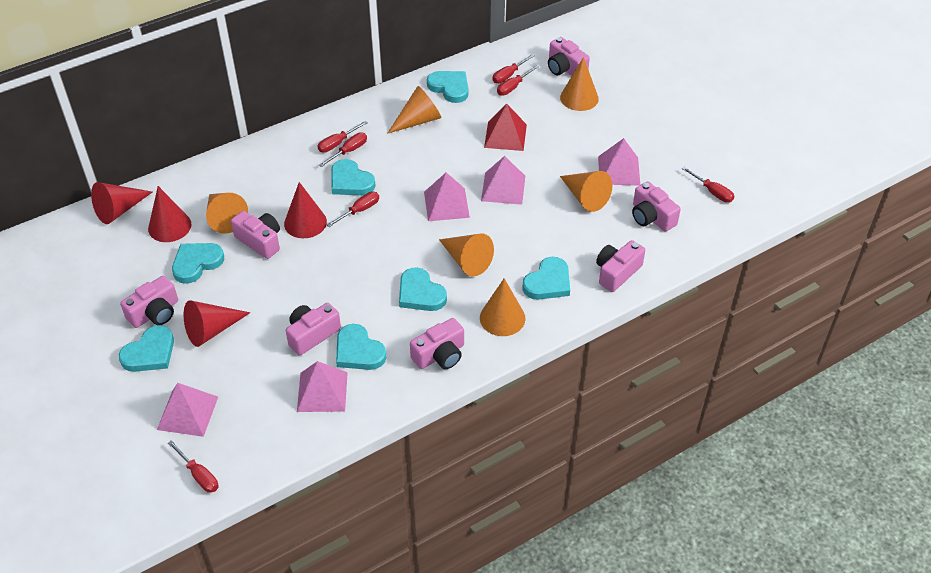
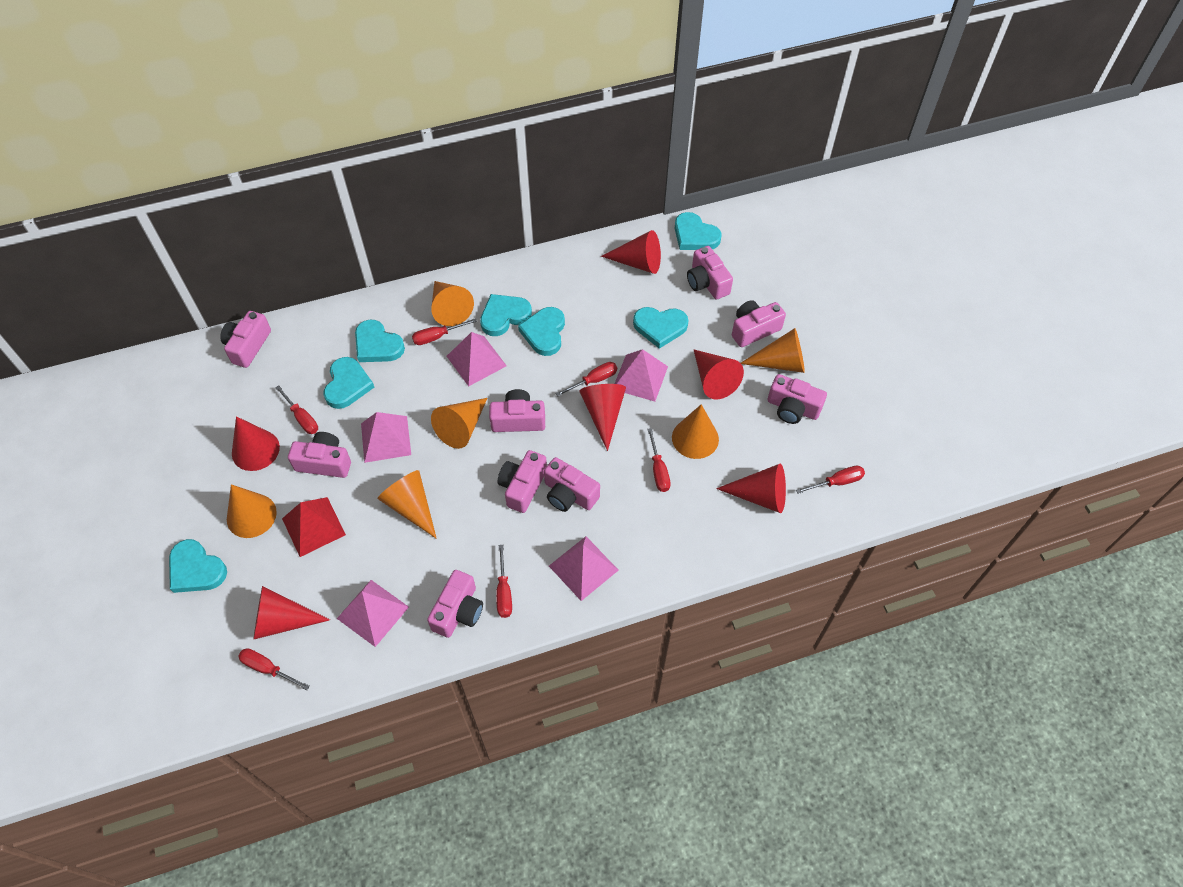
pink camera: [120,276,178,328] [231,211,280,259] [286,303,341,355] [410,318,464,369] [548,37,590,76] [596,240,645,292] [632,181,681,232] = 7 -> [220,311,271,368] [288,432,351,478] [427,570,483,638] [489,389,545,432] [498,450,547,513] [544,457,600,512] [687,246,733,299] [732,300,786,347] [768,374,827,424] = 9
red cone: [91,182,152,224] [148,186,192,242] [184,300,250,347] [284,182,327,238] = 4 -> [232,416,280,471] [254,586,330,639] [579,384,626,451] [601,230,661,274] [694,350,744,399] [716,464,786,513] = 6

